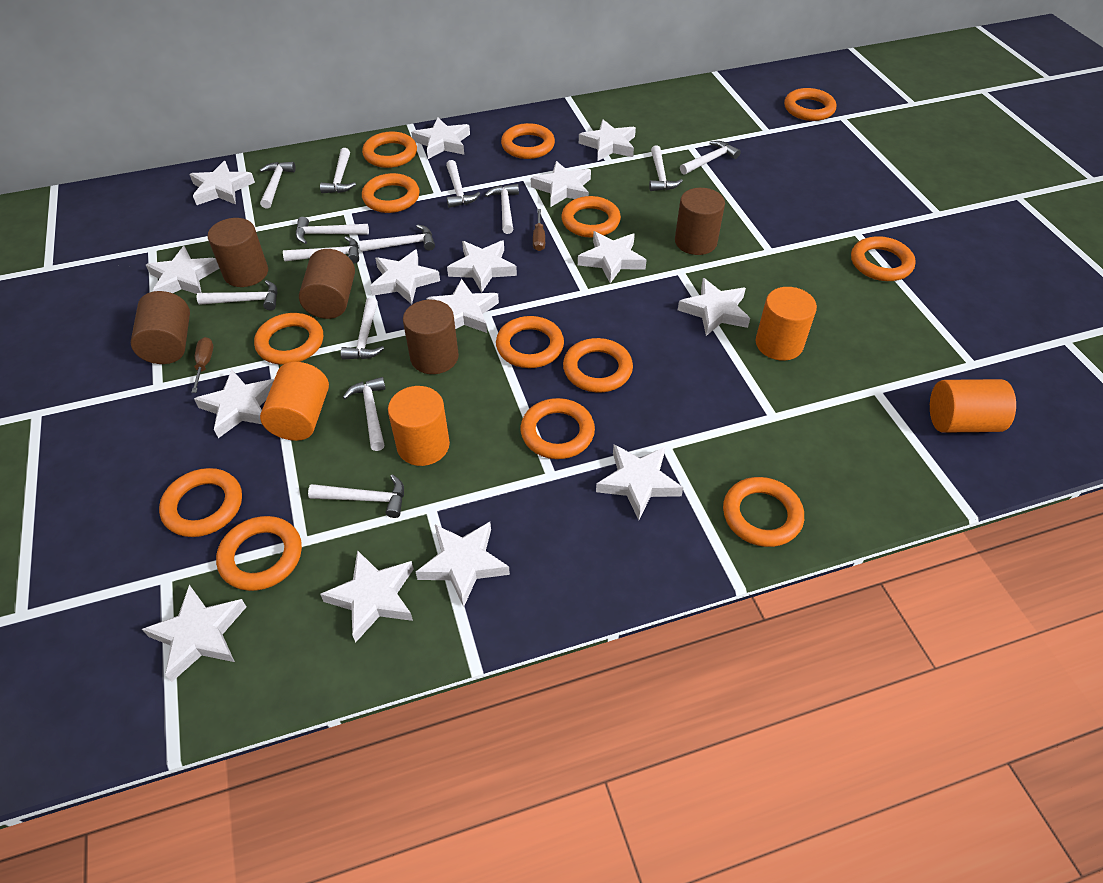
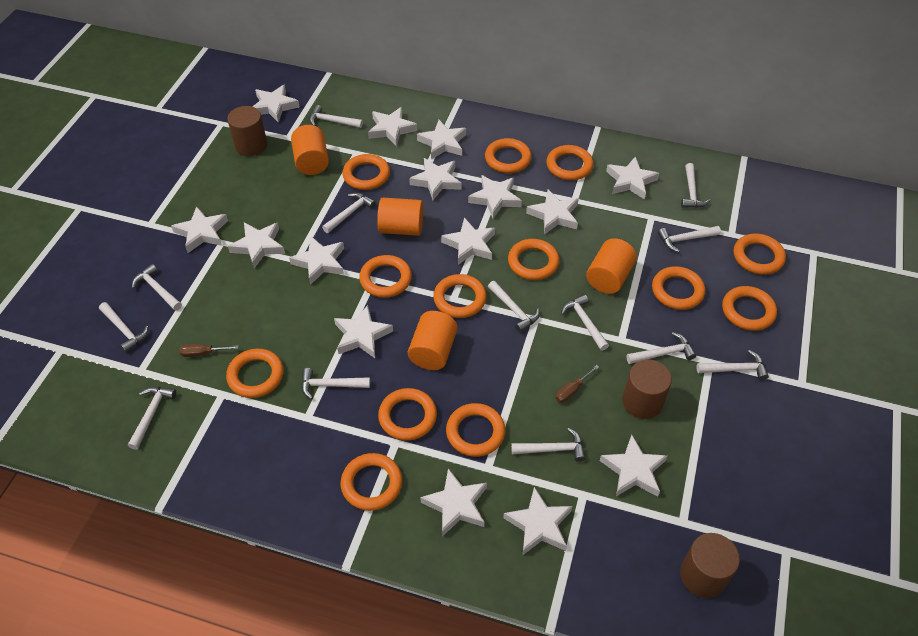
brown cylinder: [131,291,190,364] [208,218,268,287] [299,249,355,319] [403,300,459,374] [675,188,725,255] = 5 -> [227,106,267,156] [622,359,672,419] [680,533,740,598] = 3

